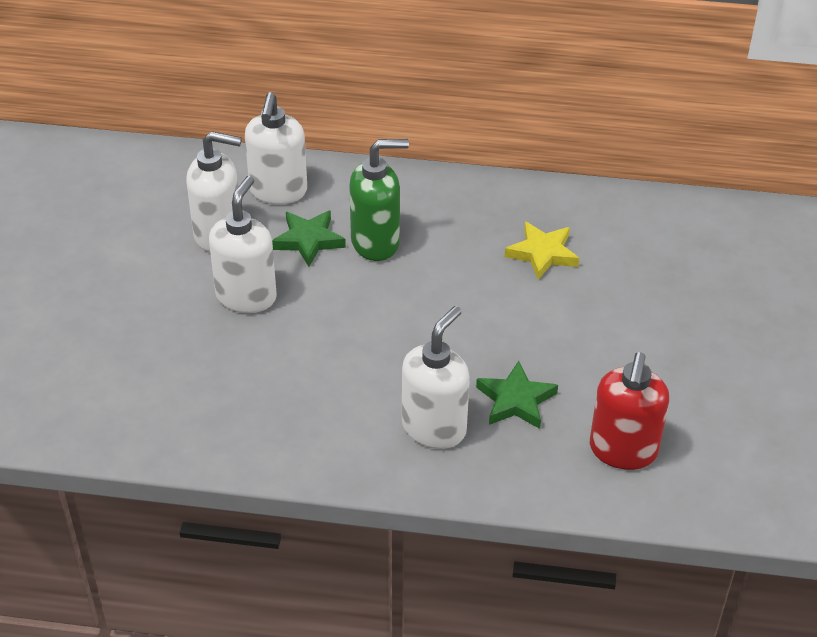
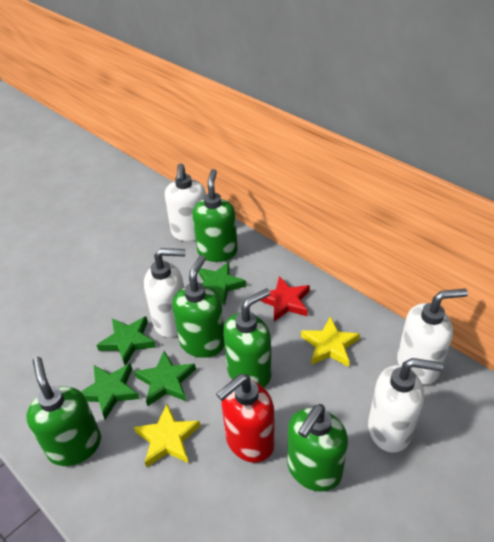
green soap dispenser: [349,139,409,261] = 1 -> [26,357,101,466] [172,255,225,358] [192,169,238,262] [223,288,272,388] [287,404,348,492] = 5
green star: [272,210,346,267] [476,361,558,429] = 2 -> [81,363,140,420] [97,316,156,366] [134,351,196,406] [198,262,246,305] = 4
red star: none = 0 -> [260,276,310,321] = 1
yellow star: [505,221,579,280] = 1 -> [134,404,200,468] [301,316,360,367] = 2

